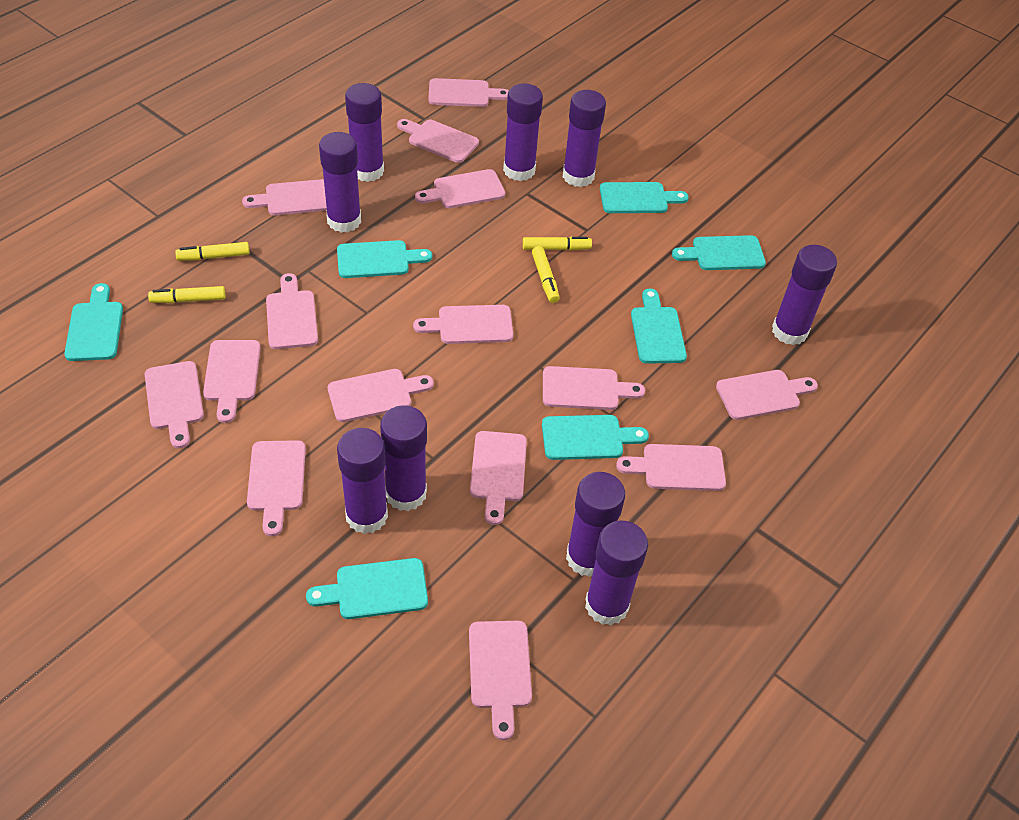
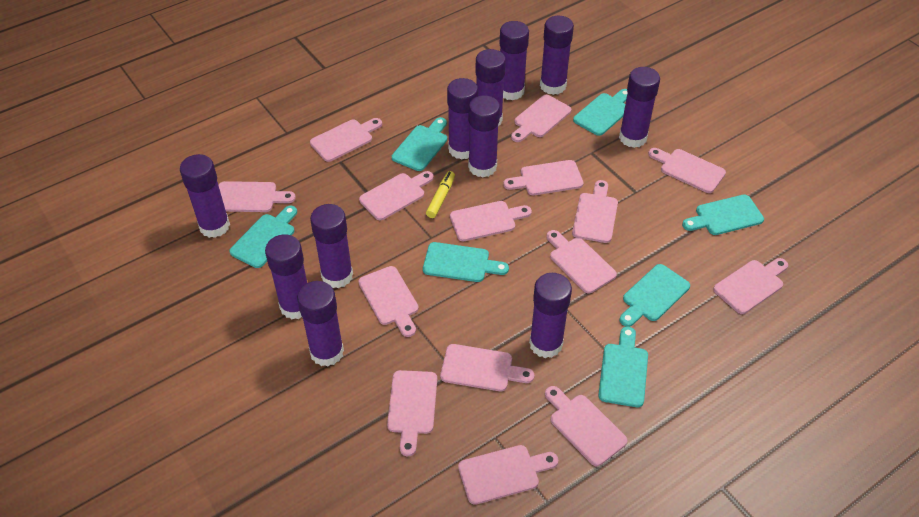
purple glue stick: [319,132,361,233] [337,428,388,534] [345,83,384,182] [380,405,427,511] [503,83,543,181] [563,90,606,187] [566,472,625,577] [585,521,648,625] [772,245,837,345] = 9 -> [180,154,230,238] [265,234,307,319] [297,281,344,367] [310,204,353,288] [447,78,478,160] [468,95,500,177] [475,49,506,126] [500,21,529,101] [529,273,572,358] [540,16,574,95] [619,67,660,148] = 11
yellow marker: [148,286,225,303] [175,242,250,261] [523,237,592,250] [532,246,560,303] = 4 -> [426,171,455,218] = 1

